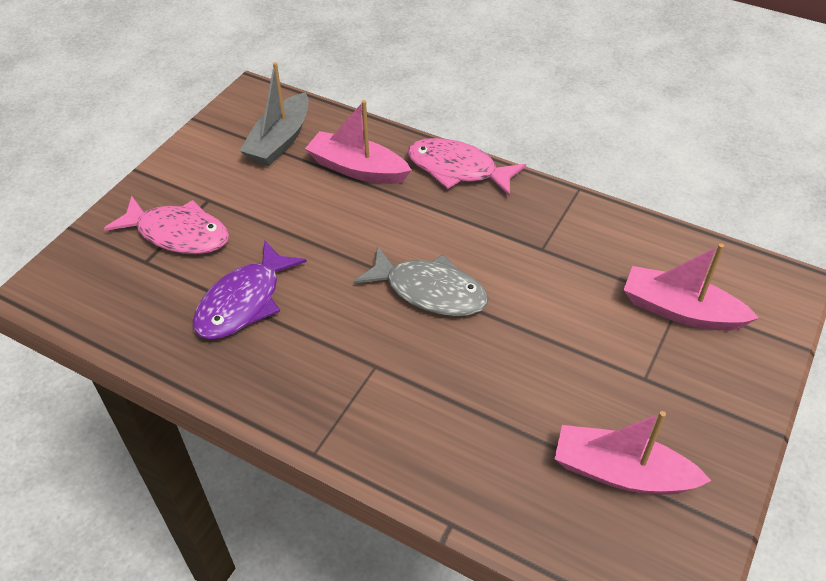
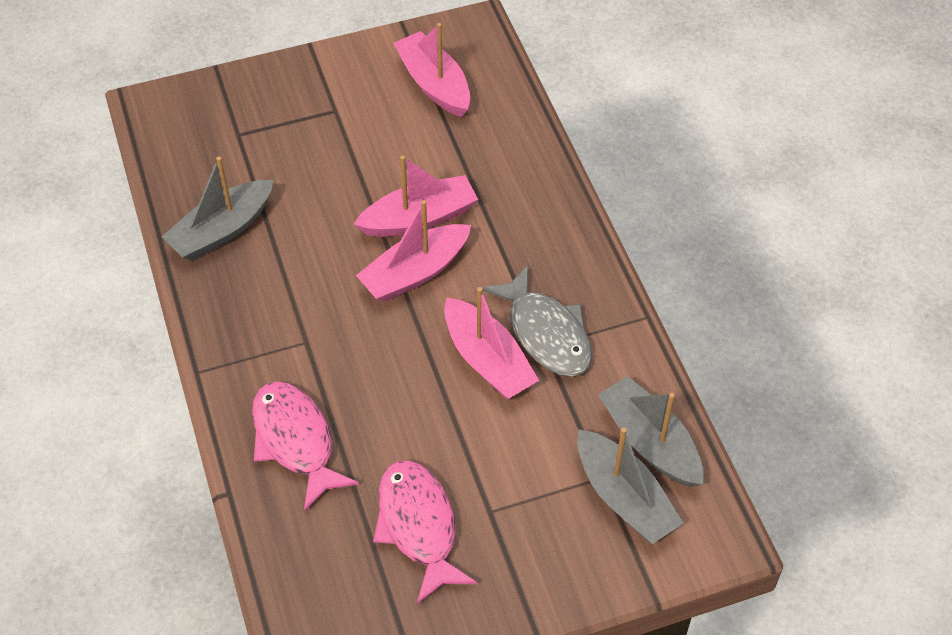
grey boat: [240,62,309,166] = 1 -> [162,156,274,261] [577,427,683,544] [598,376,704,487] = 3
pink boat: [305,100,412,184] [554,411,711,494] [624,244,759,331] = 3 -> [354,155,478,237] [356,200,471,302] [393,23,470,117] [444,287,539,399] = 4
purple fish: [193,240,307,340] = 1 -> none = 0

